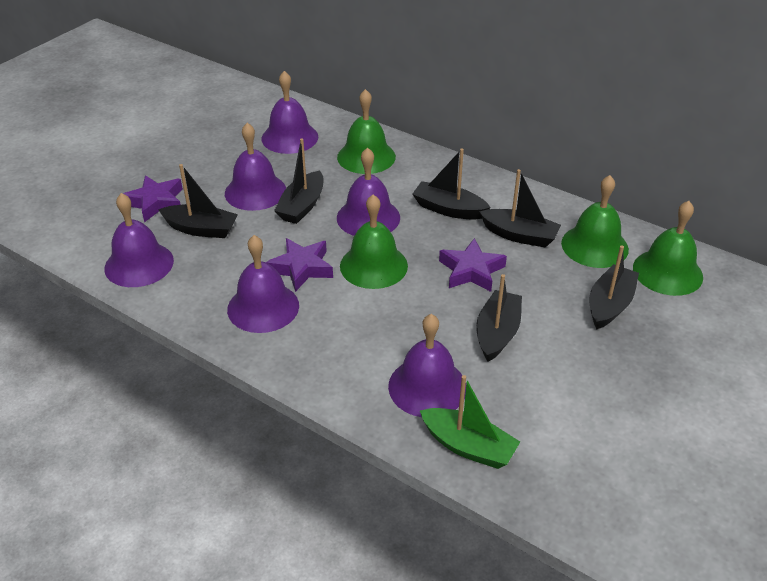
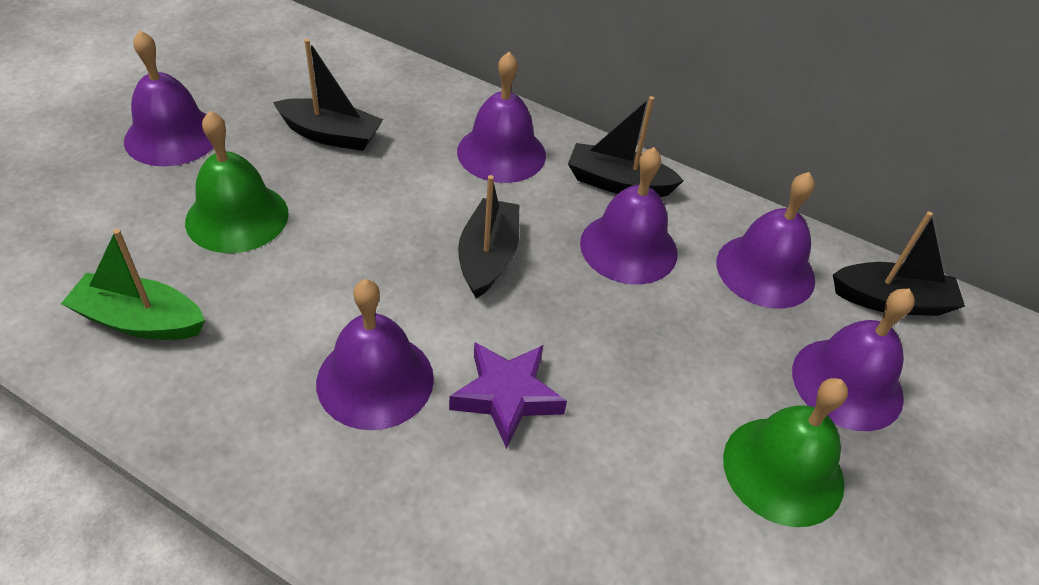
black boat: [158,164,238,238] [274,138,324,224] [412,148,491,220] [476,274,522,362] [479,169,561,248] [589,245,639,330] = 6 -> [273,39,383,151] [458,175,519,298] [568,96,684,197] [833,211,965,316] = 4
green bell: [337,89,396,174] [340,194,408,289] [561,175,629,268] [633,201,703,296] = 4 -> [185,111,289,253] [723,378,848,527] = 2
purple star: [123,175,183,222] [266,238,333,292] [439,238,507,292] = 3 -> [449,342,567,449] = 1

